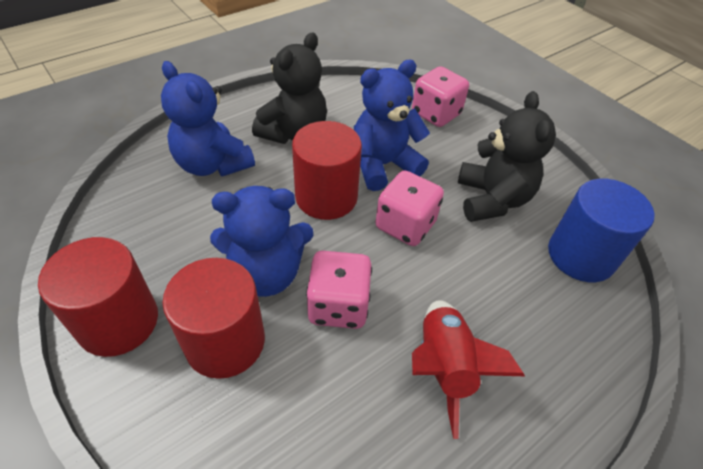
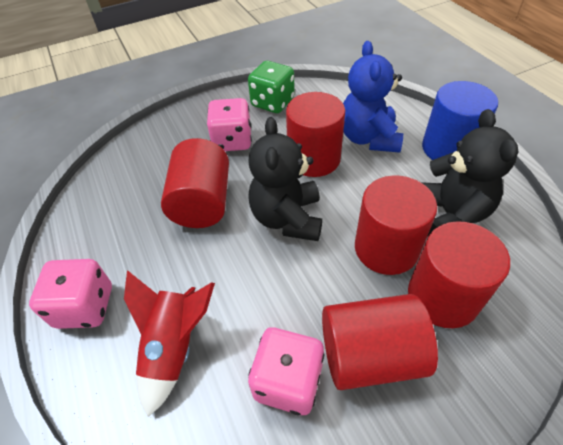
blue teddy bear: [161,61,255,176] [210,186,313,297] [354,59,430,191] = 3 -> [343,41,403,153] = 1
green dice: none = 0 -> [248,61,295,113] = 1
red cylinder: [38,237,158,357] [162,258,265,379] [292,121,362,220] = 3 -> [161,138,229,228] [286,92,345,177] [322,294,438,390] [355,175,437,275] [408,221,510,328] = 5

